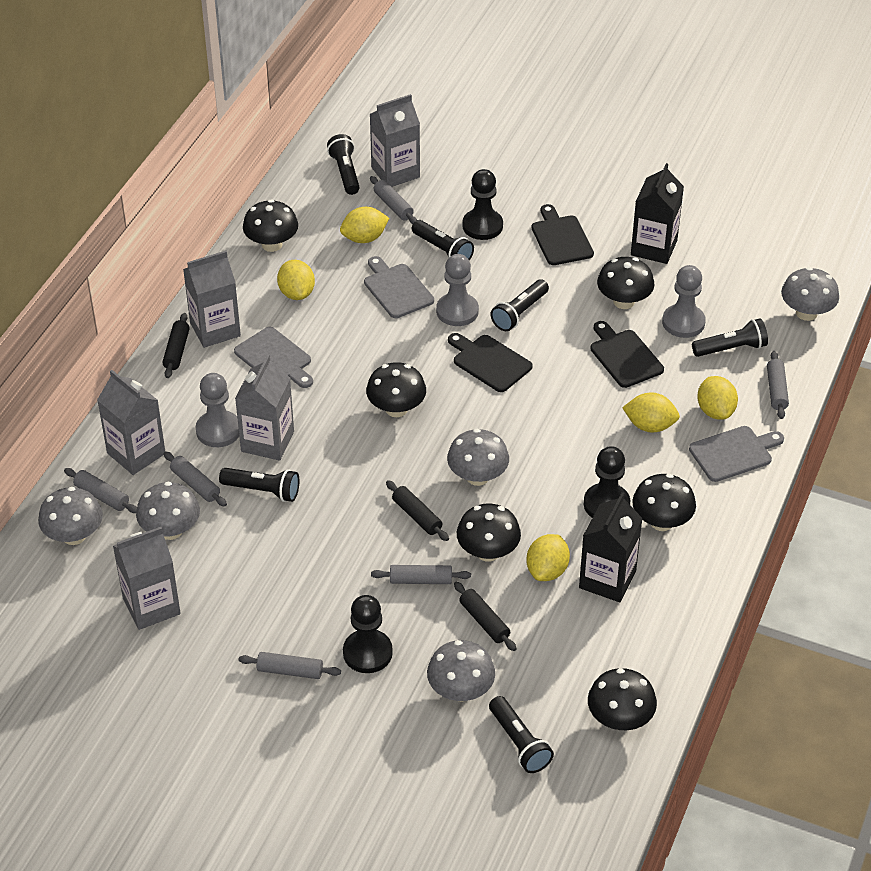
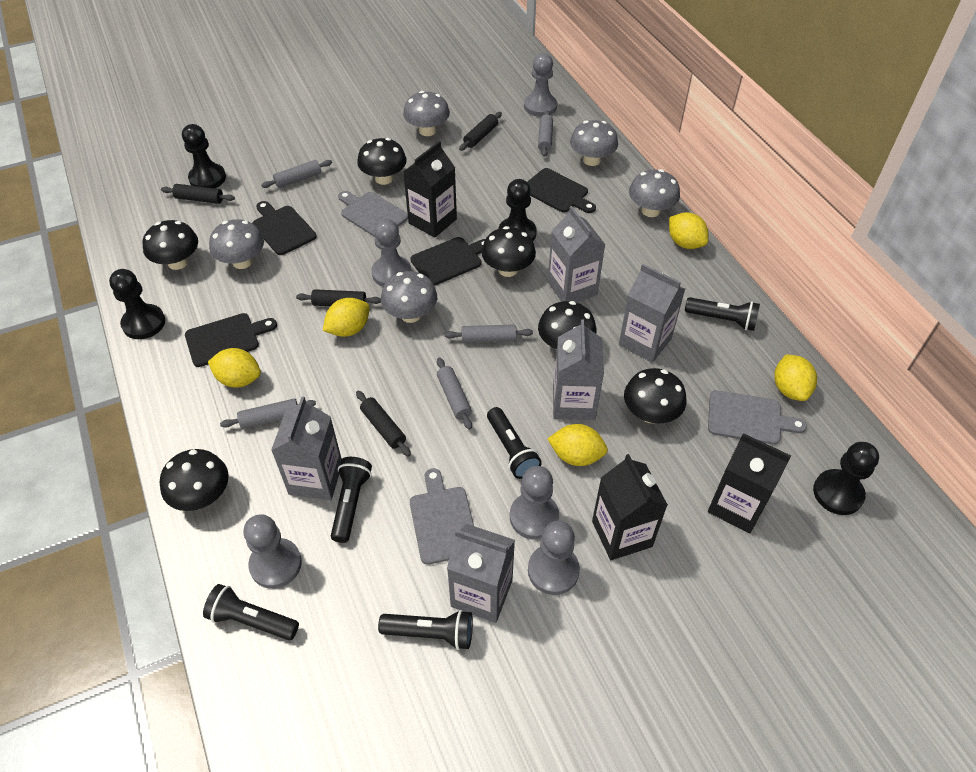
black carton: [579,492,643,602] [631,163,684,264] = 2 -> [403,141,457,238] [592,454,668,560] [708,433,791,533] = 3
black cutting board: [448,333,533,392] [531,204,594,265] [590,321,664,388] = 3 -> [185,313,277,367] [252,201,317,255] [411,237,486,286] [527,168,596,213] = 4
black flashlight: [219,468,300,502] [327,134,360,195] [412,220,474,260] [489,696,554,773] [491,279,549,331] [692,318,768,357] = 6 -> [203,584,299,640] [331,457,372,543] [378,610,473,650] [487,407,542,479] [685,297,760,331] = 5
black pawn: [343,595,393,673] [463,169,503,240] [584,446,630,518] = 3 -> [109,269,165,339] [182,124,226,188] [498,179,537,241] [813,442,879,515] = 4
black rolling pin: [162,313,190,378] [386,480,449,541] [454,582,516,651] = 3 -> [161,184,235,204] [296,289,381,306] [356,391,411,456] [459,112,502,151] = 4
grey pawn: [196,373,239,447] [436,254,479,326] [662,265,706,338] = 3 -> [244,514,302,589] [371,219,411,287] [510,466,559,539] [524,53,557,117] [528,521,580,595] = 5
grey rolling pin: [64,468,137,513] [164,452,227,507] [239,652,341,679] [370,176,417,224] [371,565,471,584] [767,351,789,419] = 6 -> [220,398,316,429] [261,160,332,188] [437,357,472,430] [445,324,533,343] [538,110,553,157] = 5

